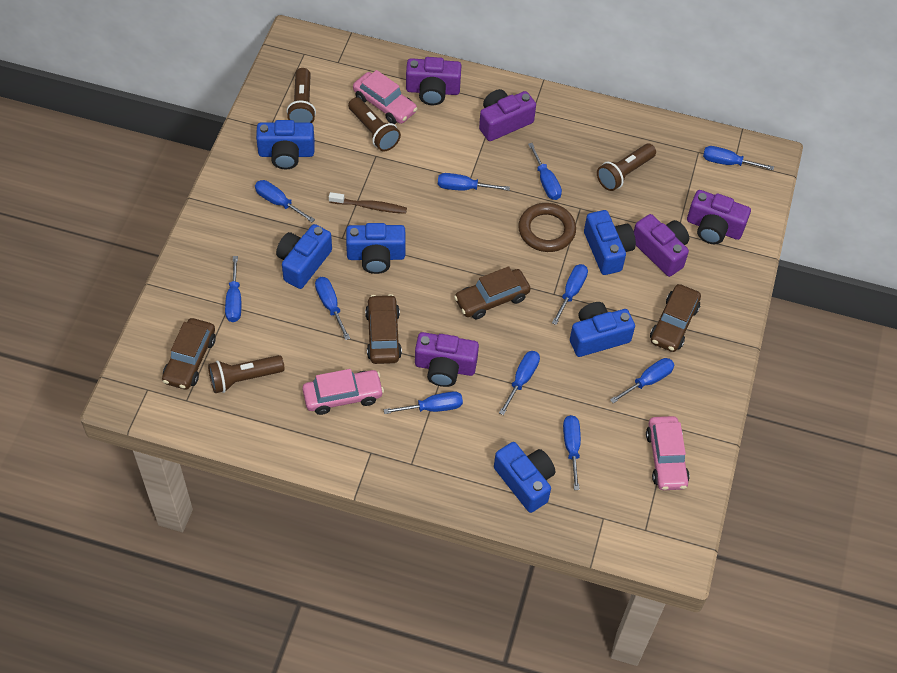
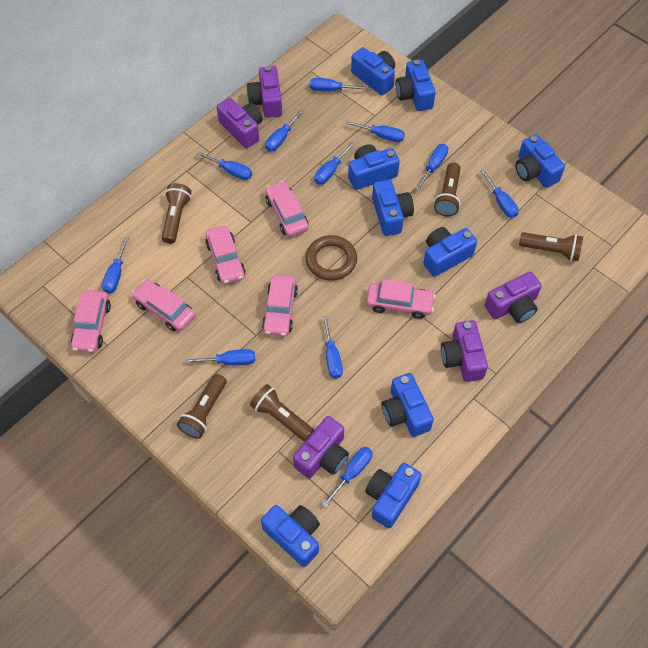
blue camera: [256,120,315,169] [276,224,332,289] [346,223,406,274] [494,442,555,513] [570,302,635,357] [584,210,636,275] = 6 -> [261,505,320,567] [348,144,400,190] [351,47,395,95] [365,463,422,528] [372,180,414,236] [382,373,434,437] [396,59,436,111] [423,227,477,277] [515,134,565,188] = 9
brown car: [162,318,216,390] [365,294,402,364] [454,266,531,319] [650,284,701,352] = 4 -> none = 0
brown flashlight: [208,355,285,393] [287,68,316,123] [348,97,401,151] [597,143,656,191] = 4 -> [162,183,191,244] [177,374,226,439] [250,384,314,441] [434,162,461,217] [519,232,583,261] = 5
brown toothbrush: [329,192,407,214] = 1 -> none = 0
pink car: [302,369,384,415] [353,70,418,124] [646,416,690,490] = 3 -> [71,290,111,352] [132,279,195,331] [205,226,246,284] [262,275,298,336] [265,181,309,237] [367,279,436,319] = 6

